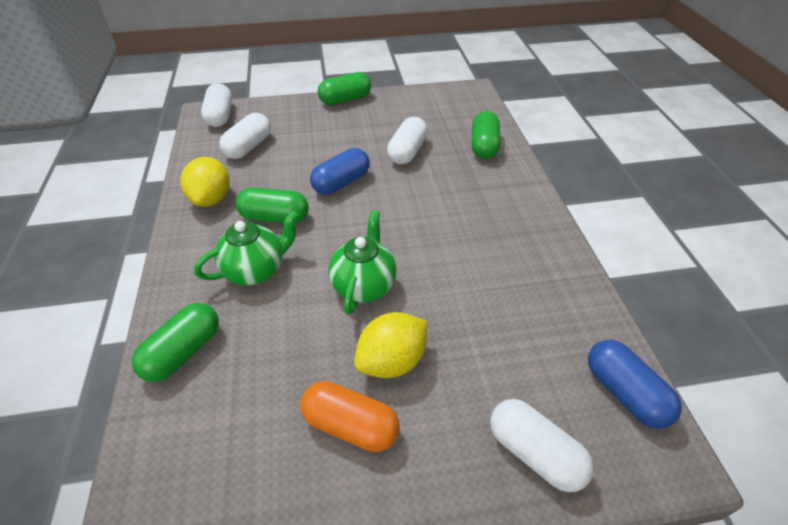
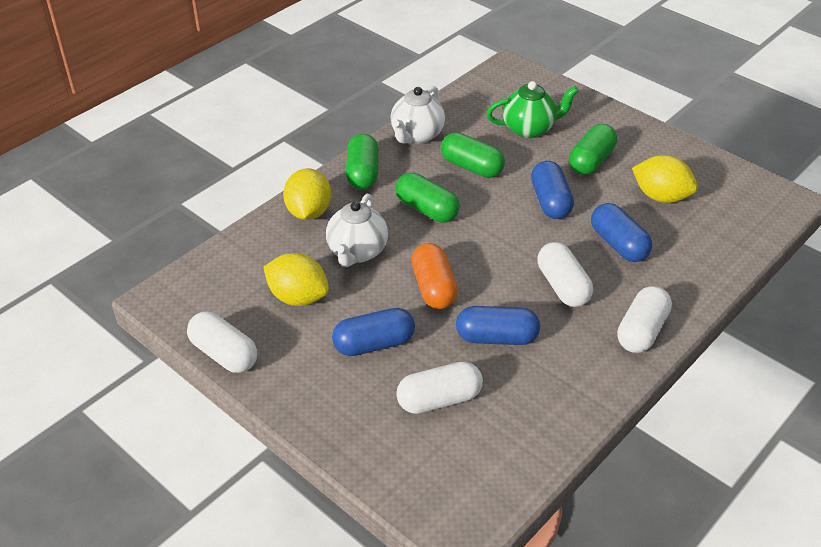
blue capsule: [310,148,370,195] [588,340,682,429] = 2 -> [332,308,415,356] [456,306,540,345] [531,161,574,219] [591,203,652,262] = 4
green teapot: [194,210,299,285] [328,210,397,315] = 2 -> [486,81,579,138] = 1
white teapot: none = 0 -> [326,194,388,267] [391,86,445,144] = 2
yellow lemon: [180,157,230,207] [354,312,428,378] = 2 -> [263,253,329,306] [283,168,331,220] [632,155,698,203] = 3

